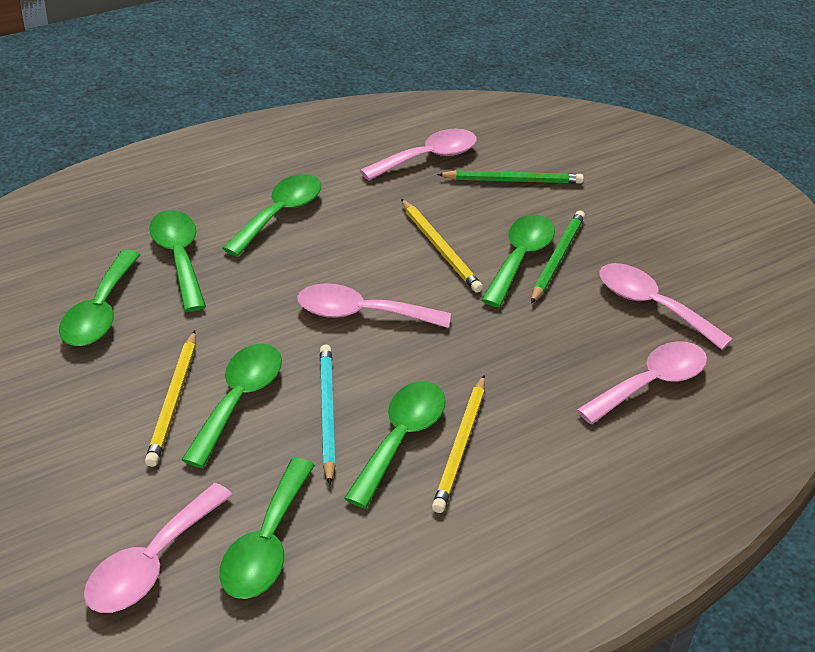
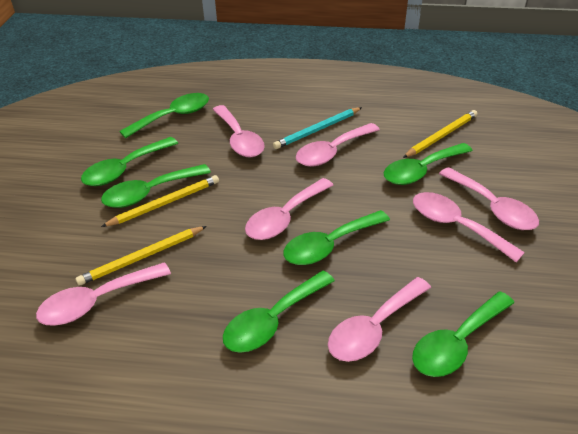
green pencil: [437,170,584,184] [531,211,585,304] = 2 -> none = 0
pink spoon: [84,483,233,613] [297,283,451,328] [360,129,477,180] [577,341,707,424] [600,263,733,350] = 5 -> [36,262,171,326] [212,105,265,158] [245,178,333,240] [296,123,380,167] [328,277,431,362] [413,192,525,262] [439,167,539,230] = 7

